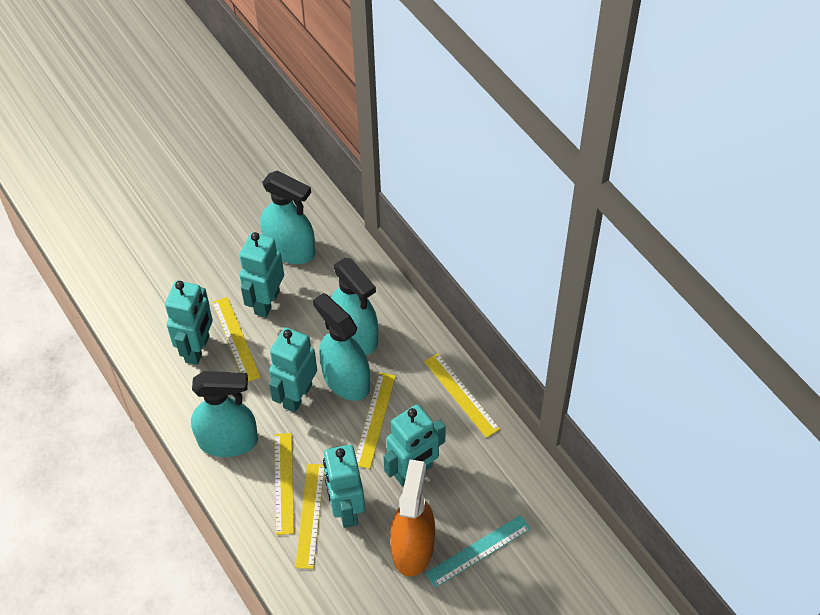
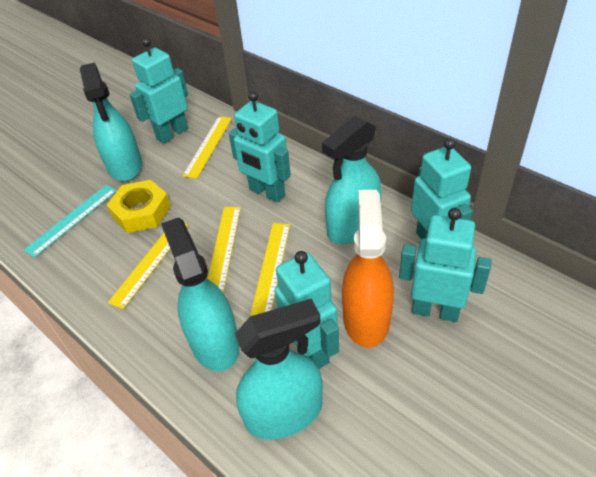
yellow nut: none = 0 -> [107,180,171,233] = 1
yellow ruler: [212,297,261,382] [274,433,294,535] [295,464,324,569] [356,373,396,469] [424,353,500,438] = 5 -> [108,224,189,309] [183,116,232,179] [208,207,241,293] [250,223,290,316] = 4

